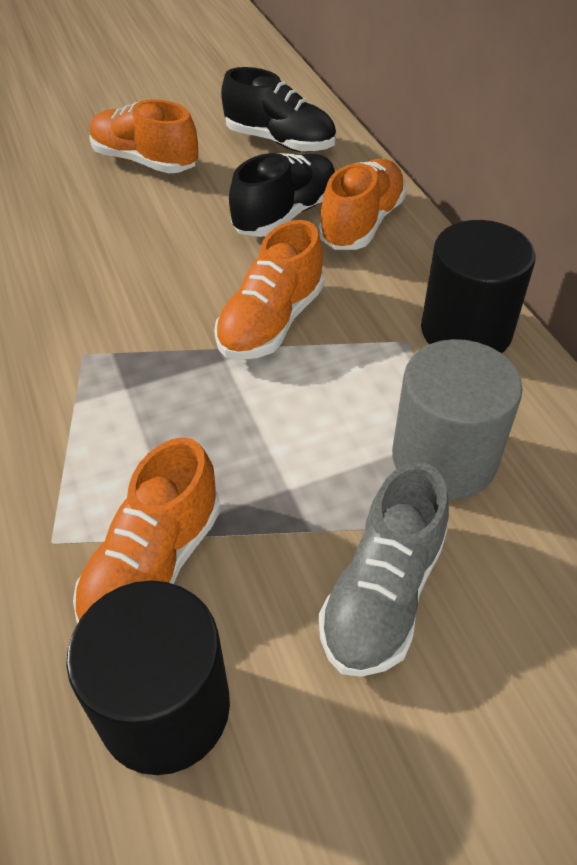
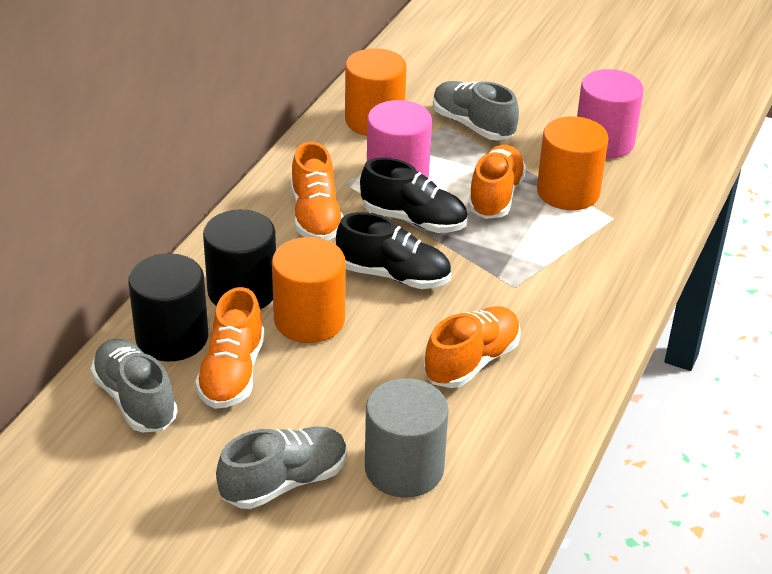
grey shoe: [319,462,449,677] = 1 -> [90,339,178,433] [216,427,347,509] [433,81,519,140] = 3
orange cylinder: none = 0 -> [272,237,346,343] [345,48,407,136] [537,116,609,210] = 3
pink cylinder: none = 0 -> [367,100,432,178] [577,69,644,159] = 2

